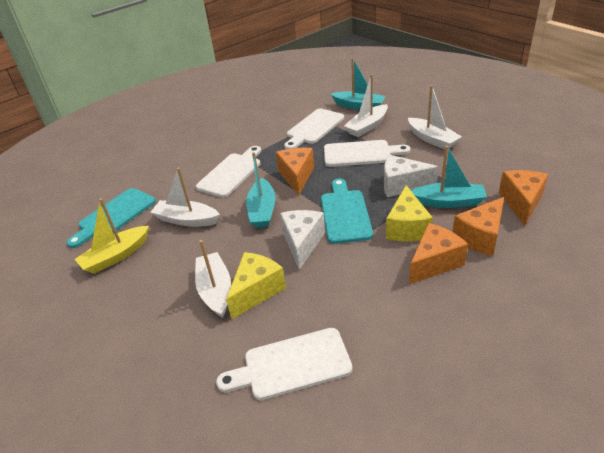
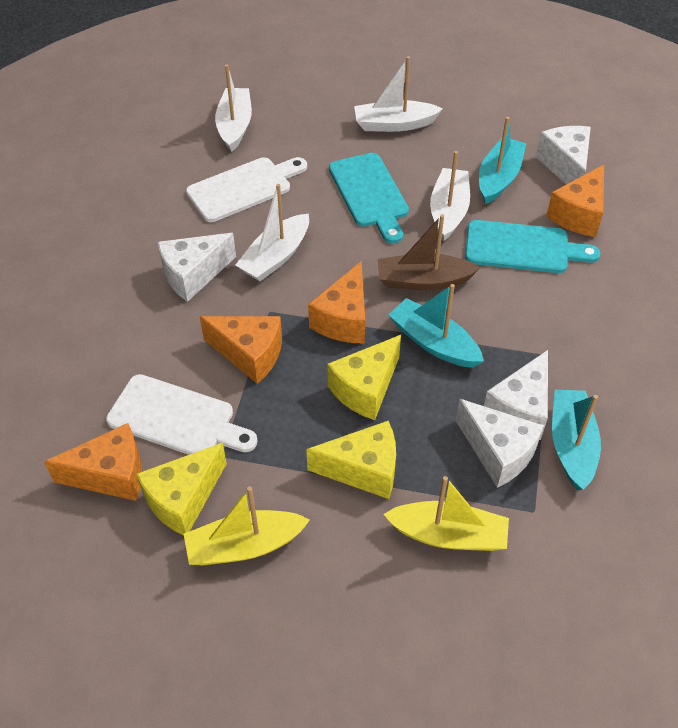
brown boat: none = 0 -> [378,214,481,290] = 1
white cheese: [280,210,325,270] [384,155,439,197] = 2 -> [158,233,236,302] [455,399,544,488] [484,350,548,440] [536,126,591,184] = 4
white cutting board: [196,146,261,198] [216,328,353,400] [284,108,344,149] [324,140,410,167] = 4 -> [106,374,258,455] [186,157,307,222] = 2
yellow boat: [75,198,149,274] = 1 -> [184,487,310,566] [383,476,509,551] = 2
yellow cheese: [226,252,286,319] [386,185,433,241] = 2 -> [136,443,227,535] [306,421,396,499] [327,335,401,420] = 3

